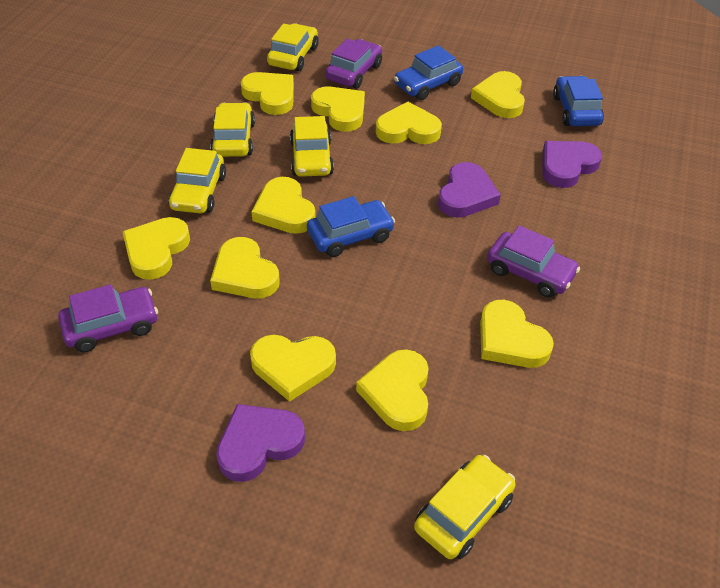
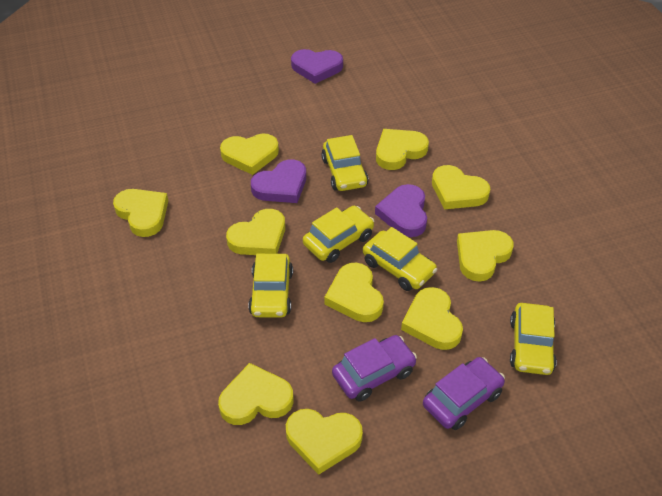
blue car: [307,196,395,257] [394,45,463,100] [553,76,604,126] = 3 -> none = 0
purple car: [58,284,158,353] [325,38,382,89] [487,226,580,298] = 3 -> [332,335,417,402] [423,357,505,430] = 2

